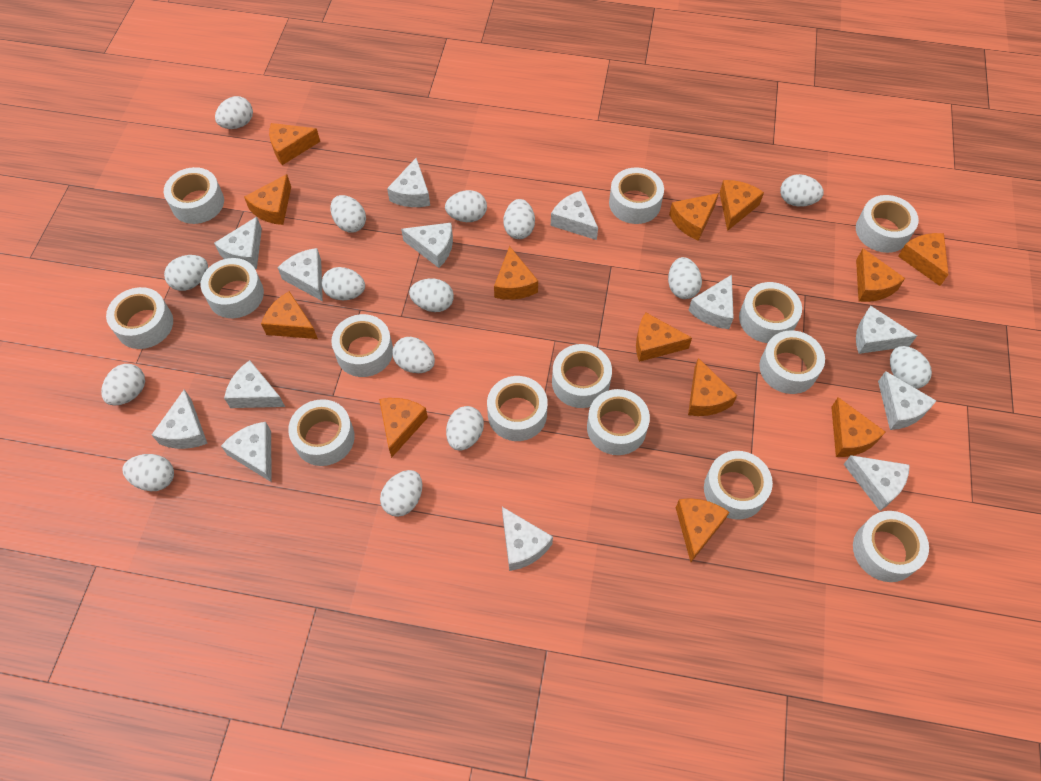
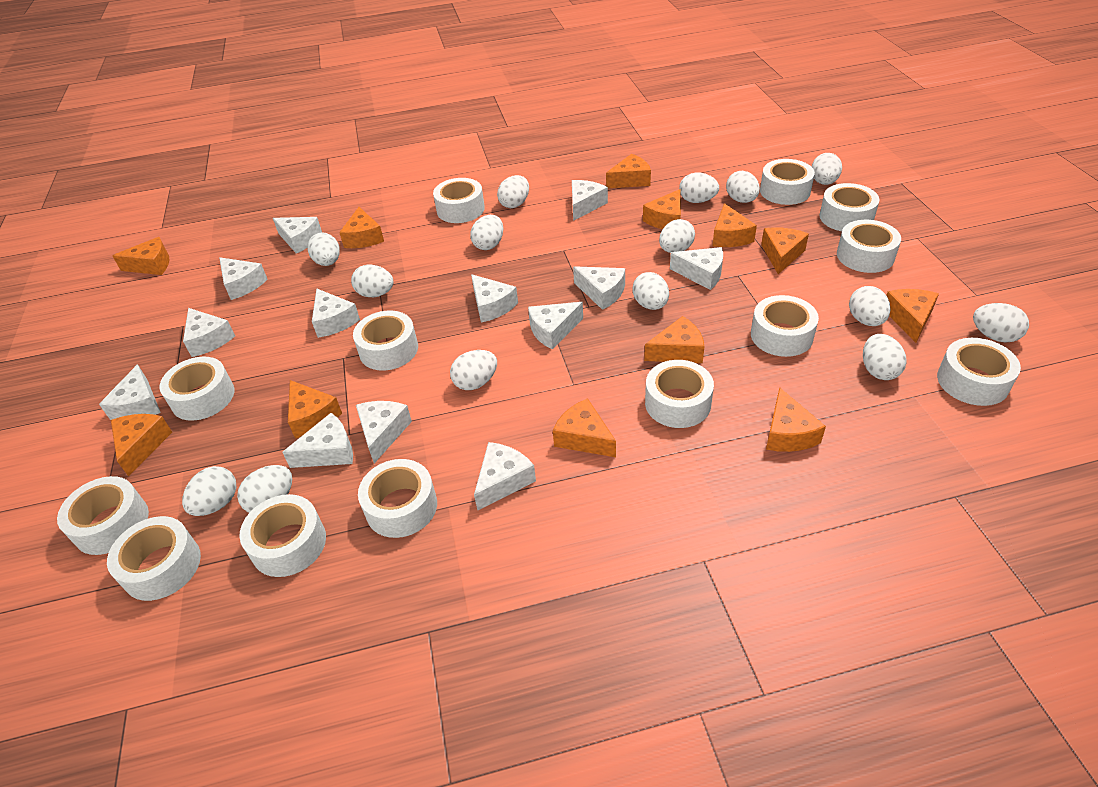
orange cheese: [244,174,291,225] [261,291,318,339] [269,123,320,165] [379,398,428,458] [494,246,538,300] [636,313,692,362] [669,193,719,241] [676,498,729,562] [688,358,737,416] [720,180,764,231] [831,397,885,457] [856,248,905,302] [898,233,949,286] = 13 -> [111,414,172,476] [112,237,169,275] [288,380,342,438] [339,207,384,248] [553,398,616,457] [606,154,651,188] [643,189,681,229] [644,316,705,363] [712,203,757,247] [761,227,809,274] [766,387,826,452] [886,289,939,343] = 12
white tape: [106,287,173,349] [164,167,224,224] [201,258,264,318] [288,399,355,466] [331,314,393,377] [487,376,548,441] [552,344,612,408] [587,389,650,455] [609,167,664,224] [704,451,773,520] [739,282,802,343] [759,330,825,394] [853,511,929,582] [856,195,919,253] = 14 -> [57,476,149,555] [107,516,201,601] [159,357,234,421] [240,494,326,577] [353,311,418,370] [358,459,437,538] [433,178,485,223] [645,360,714,428] [751,295,819,357] [760,159,815,205] [819,183,879,231] [837,220,901,273] [937,338,1021,406] = 13

